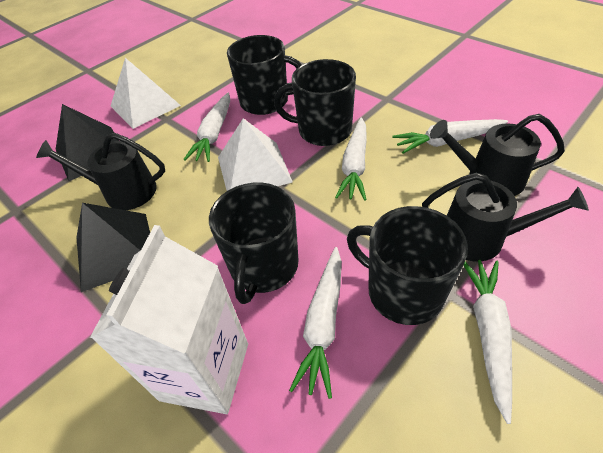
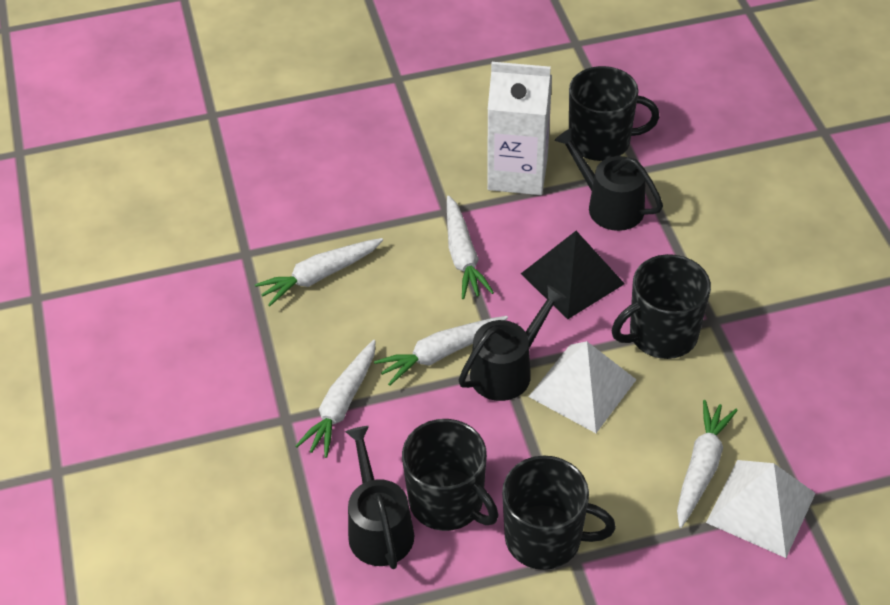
black pyramid: [56,104,119,181] [76,203,150,292] = 2 -> [521,231,625,319] = 1

